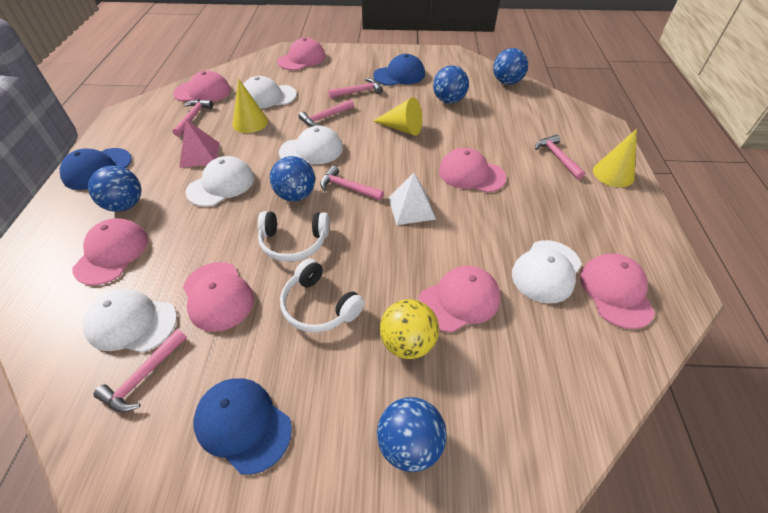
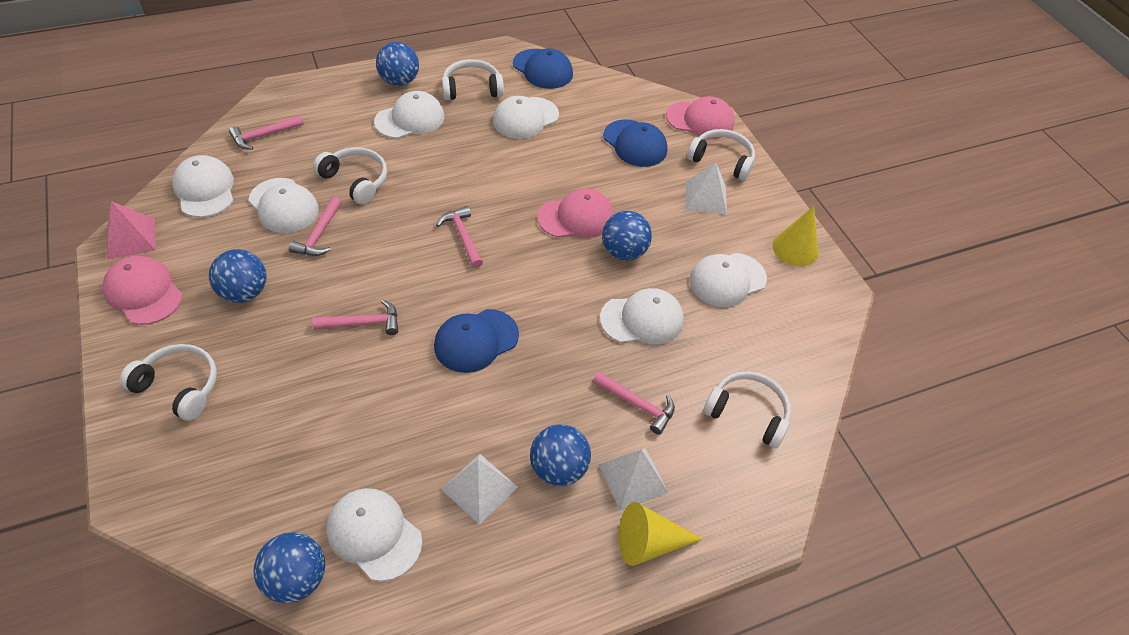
pink cap: [73,218,148,285] [173,71,231,102] [183,262,254,332] [277,38,325,70] [418,266,501,332] [439,148,506,193] [580,254,655,329] = 7 -> [103,256,183,325] [537,189,614,238] [666,96,734,139] = 3
pink hammer: [93,329,187,413] [172,99,213,137] [298,99,354,127] [320,166,384,200] [328,78,383,98] [535,135,585,179] = 6 -> [229,115,304,150] [289,197,341,256] [312,300,398,335] [436,206,483,268] [593,371,675,435] = 5
white cap: [83,289,177,353] [186,156,254,207] [243,76,297,109] [279,126,343,164] [512,240,582,303] = 5 -> [172,155,234,218] [249,178,319,233] [327,488,422,581] [374,91,444,139] [493,96,559,139] [600,288,684,344] [690,253,767,307] = 7
white headphones: [258,211,329,262] [280,259,365,332] = 2 -> [120,344,217,421] [313,147,387,205] [442,59,504,100] [687,129,755,181] [703,372,791,449] = 5
white pyramid: [389,173,436,225] = 1 -> [441,454,518,525] [598,448,668,511] [686,162,727,215] = 3
yellow ball: [380,299,439,359] = 1 -> none = 0
yellow cone: [233,79,268,133] [373,97,422,136] [593,129,637,187] = 3 -> [619,502,703,566] [773,206,818,267] = 2

